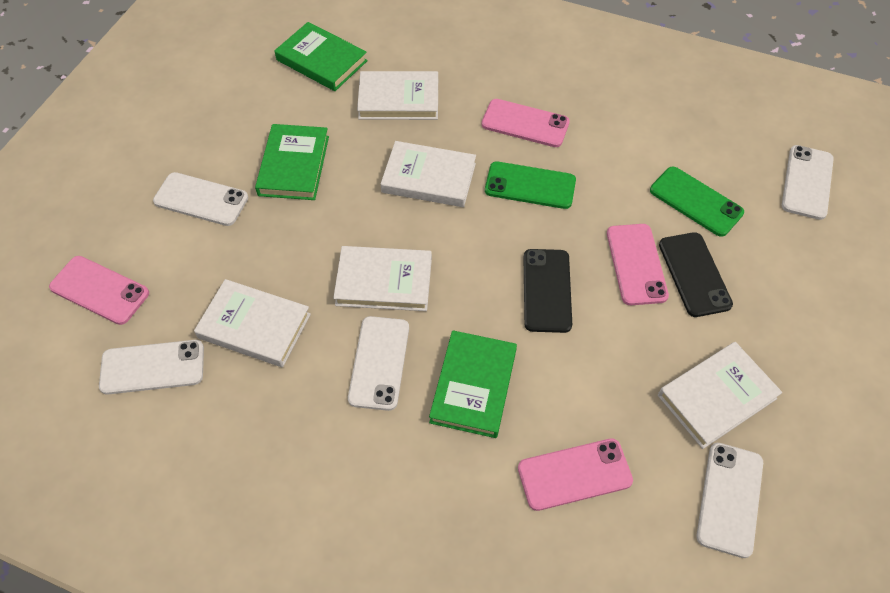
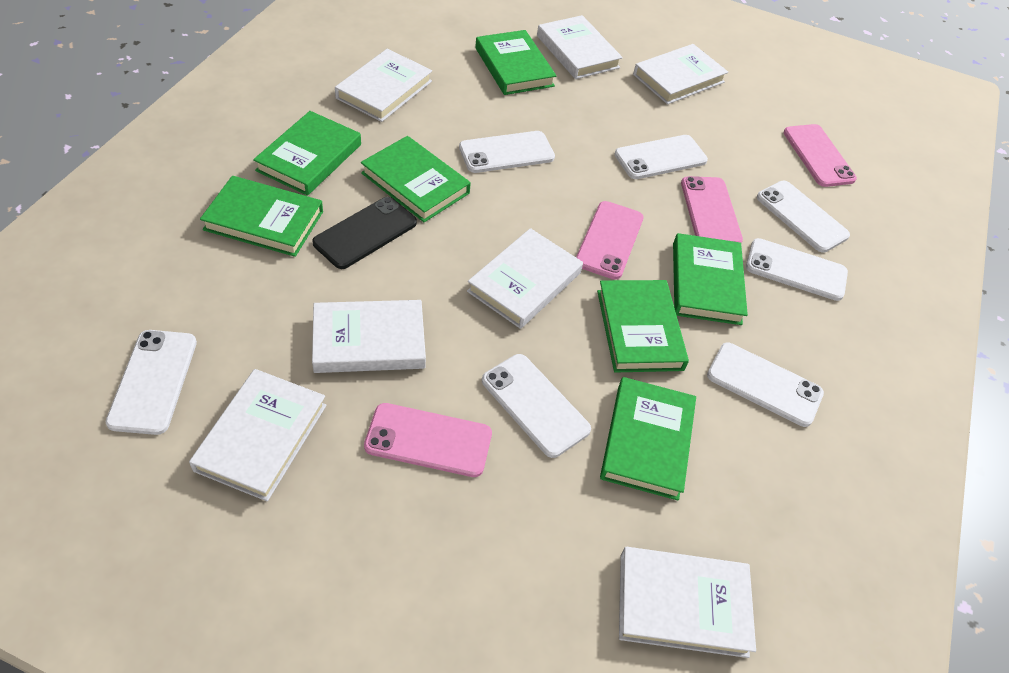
black phone: [524,249,572,333] [659,232,733,317] = 2 -> [312,197,417,269] = 1
green book: [255,124,329,200] [274,22,368,91] [429,330,517,438] = 3 -> [200,176,323,257] [253,111,361,196] [361,136,471,222] [475,30,556,95] [597,280,689,372] [600,377,696,501] [673,233,748,325] = 7
green phone: [485,161,576,209] [650,166,744,237] = 2 -> none = 0
white book: [194,279,311,367] [333,246,432,311] [357,71,438,120] [381,141,476,207] [658,342,782,449] = 5 -> [189,369,326,501] [312,300,426,373] [335,49,432,122] [467,228,583,329] [537,15,623,79] [619,547,756,658] [633,44,728,104] = 7
white phone: [99,340,204,395] [153,172,248,226] [348,316,409,411] [696,443,763,558] [782,145,834,220] = 5 -> [106,330,197,435] [459,131,555,173] [482,354,591,458] [614,135,708,179] [707,343,824,427] [746,238,848,301] [757,181,850,253] = 7

